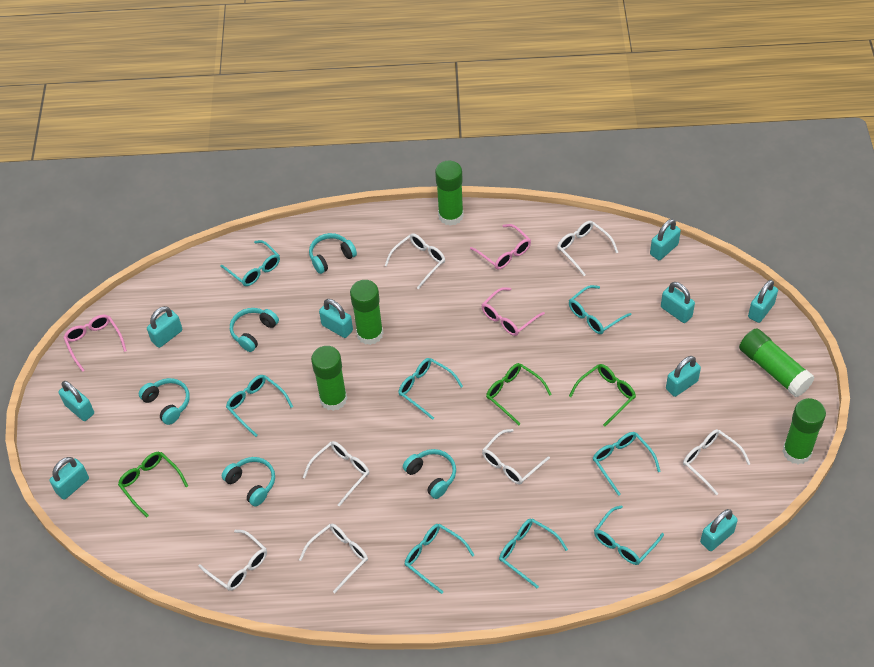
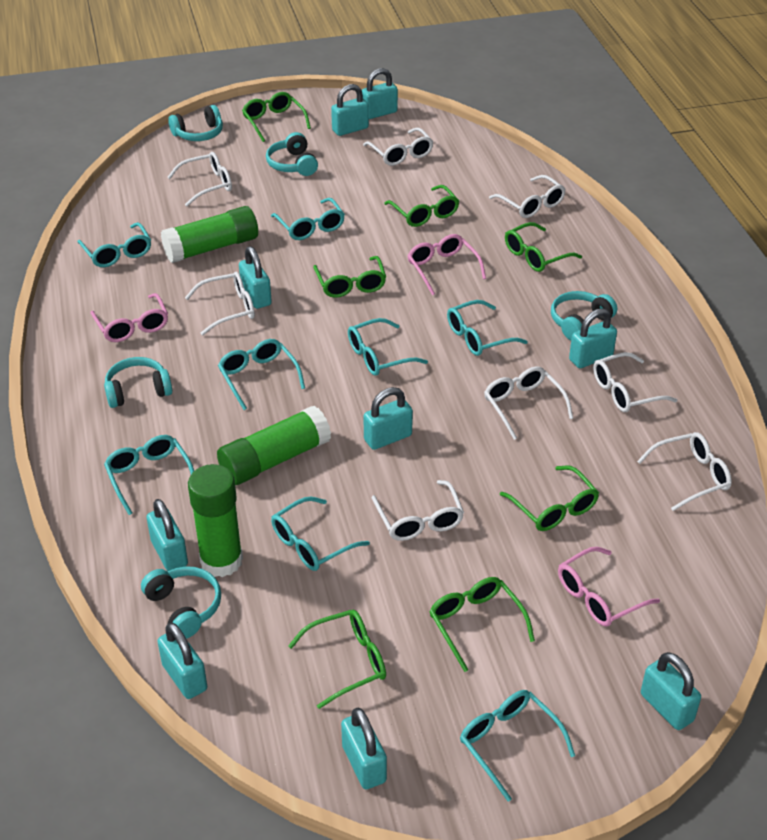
green glasses: [118,452,188,517] [486,363,552,426] [569,364,636,426] = 3 -> [242,92,311,142] [288,609,386,709] [313,256,386,298] [384,185,459,227] [429,577,535,672] [500,465,599,531] [505,222,582,272] = 7
green glue stick: [311,346,347,411] [350,280,383,345] [435,161,464,226] [739,328,815,397] [782,398,826,464] = 5 -> [161,206,258,263] [188,464,243,577] [217,406,331,485] = 3
white glasses: [198,530,267,591] [299,524,368,593] [303,441,369,507] [385,233,445,289] [482,429,550,485] [557,221,618,276] [683,429,750,495] = 7 -> [167,152,232,206] [185,272,255,335] [363,128,433,166] [372,480,464,541] [484,367,573,440] [489,175,566,218] [593,352,677,412] [637,432,732,511] = 8

